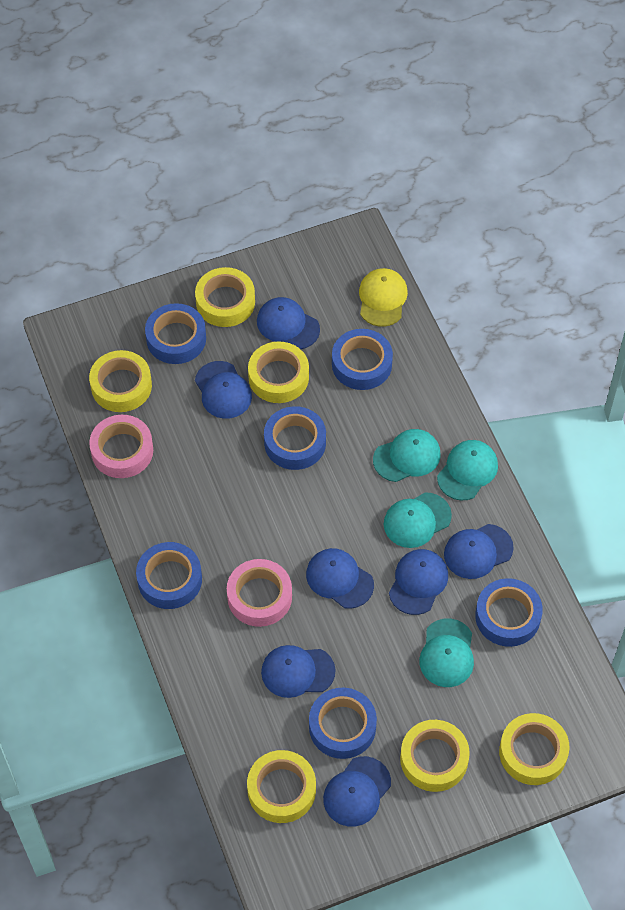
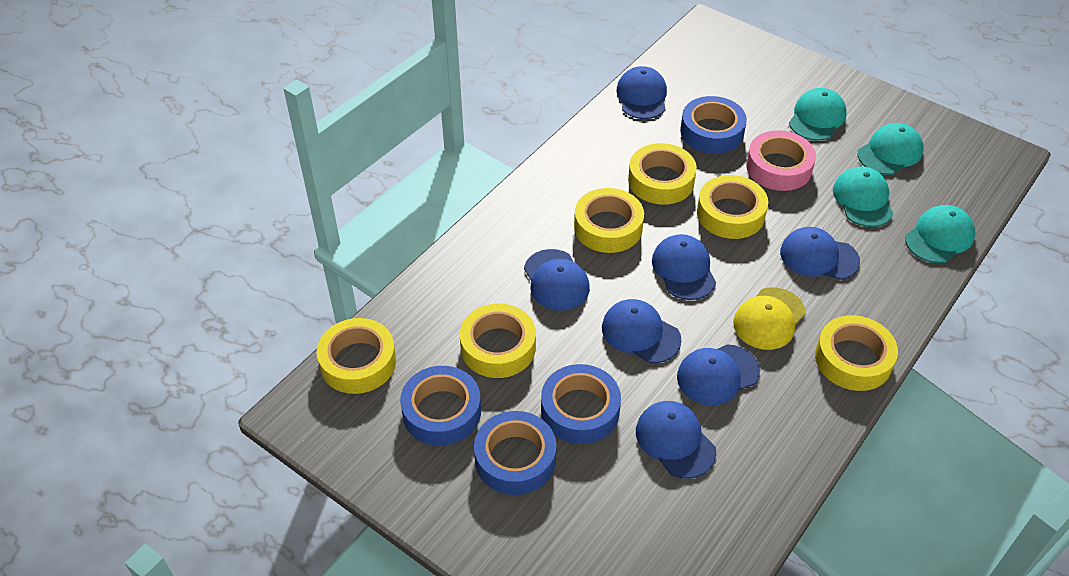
blue tape: [136,542,202,609] [145,303,206,364] [264,406,326,470] [309,688,377,759] [332,329,393,390] [475,578,543,647] = 6 -> [400,366,481,446] [474,411,557,495] [541,364,621,444] [680,96,747,154] = 4
pink tape: [89,415,153,478] [227,559,292,627] = 2 -> [746,130,816,191] = 1

